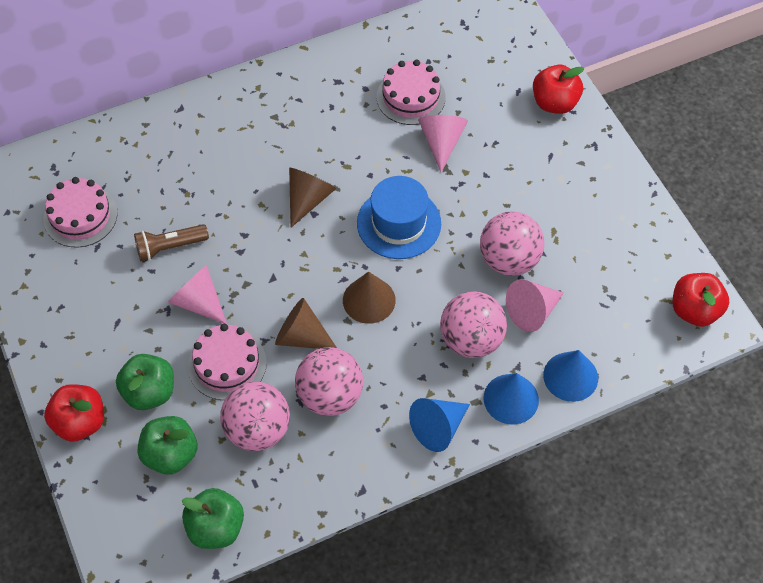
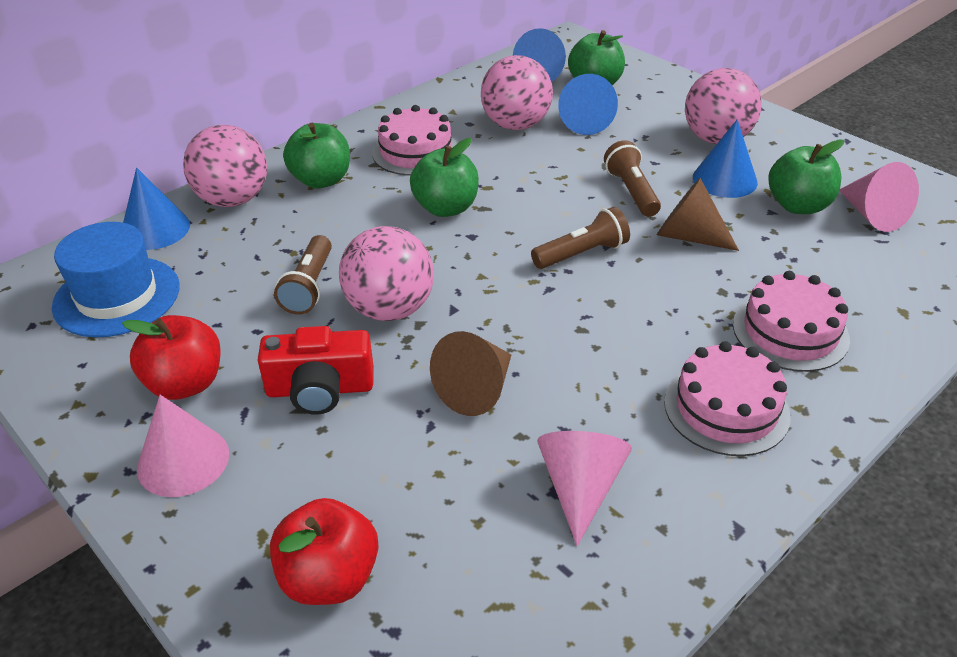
blue cone: [409,398,470,452] [484,373,539,425] [543,350,598,402] = 3 -> [123,168,190,250] [513,28,566,82] [558,74,618,135] [693,119,758,198] = 4
brown cone: [275,298,337,349] [289,168,336,227] [343,272,396,324] = 3 -> [430,331,511,416] [657,178,739,251] = 2
brown flashlight: [134,224,209,261] = 1 -> [274,235,332,315] [531,207,630,269] [604,140,661,217] = 3
green apple: [116,354,174,410] [138,416,197,475] [182,488,244,549] = 3 -> [283,123,350,189] [410,138,479,217] [568,30,625,85] [768,139,844,214] = 4
red apple: [44,384,104,442] [533,65,584,114] [673,273,729,327] = 3 -> [122,315,221,400] [270,498,379,605] = 2
red camera: none = 0 -> [258,326,374,415] = 1

